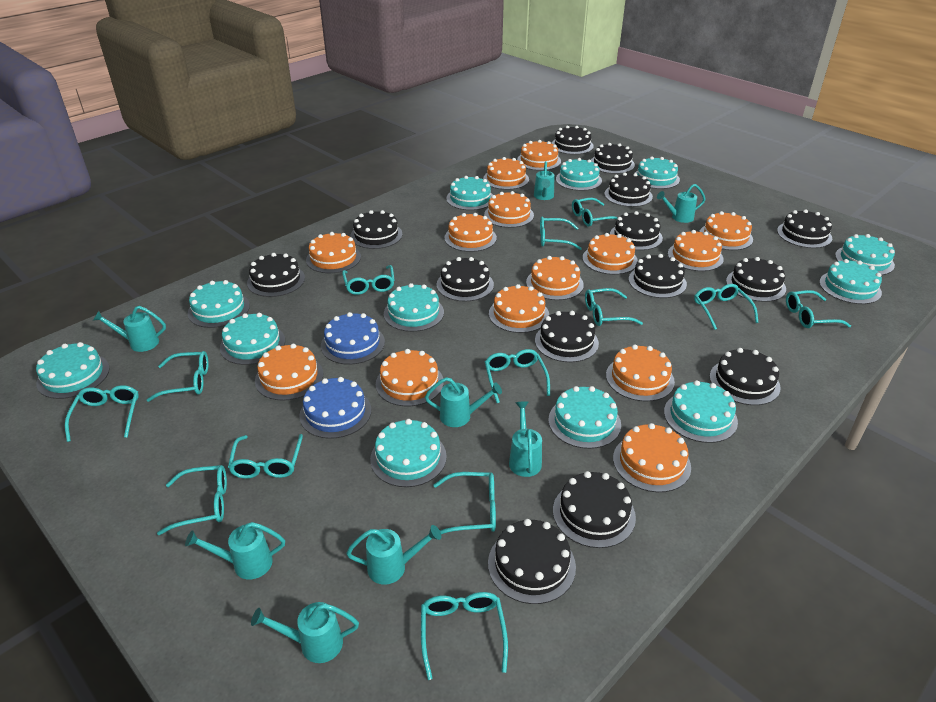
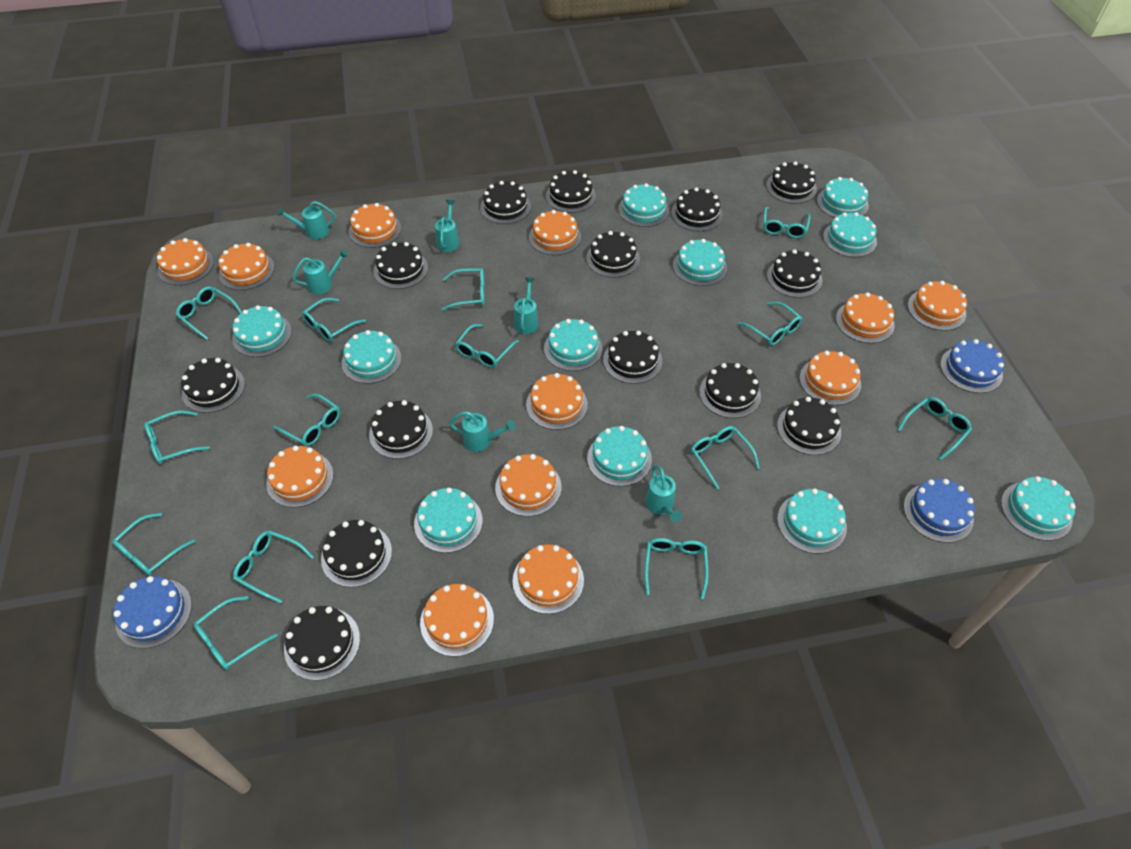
blue cake: [299,377,371,439] [321,312,385,365] = 2 -> [113,576,192,648] [904,479,975,543] [940,339,1004,393] = 3
orange cake: [255,344,323,401] [306,232,361,273] [376,349,444,406] [444,213,497,252] [483,157,529,190] [484,191,534,228] [489,284,549,333] [517,140,561,171] [526,256,584,300] [583,233,638,275] [606,345,675,402] [613,423,691,492] [668,230,724,271] [699,211,753,250] = 14 -> [157,238,214,285] [219,243,275,290] [266,446,334,507] [349,203,401,248] [420,584,494,657] [495,454,561,516] [513,545,584,614] [526,373,588,430] [529,210,581,255] [800,351,861,405] [836,292,895,343] [908,281,967,331] = 12
turquoise cake: [36,342,110,399] [188,280,250,328] [220,313,285,365] [370,419,447,487] [384,283,444,332] [446,176,493,210] [548,386,621,449] [556,158,602,191] [635,156,680,189] [664,380,738,443] [819,259,882,304] [835,234,895,275] = 12 -> [232,305,292,357] [342,330,401,384] [414,488,483,553] [544,319,603,371] [587,426,652,486] [618,183,669,227] [673,239,727,286] [777,488,847,554] [817,177,869,218] [823,212,877,257] [1001,476,1076,541] = 11
turquoise glasses: [65,385,139,442] [147,351,209,402] [157,465,227,535] [228,434,303,479] [342,265,394,295] [421,592,508,680] [433,472,496,534] [485,349,550,403] [540,217,582,250] [572,198,618,227] [585,288,643,326] [694,284,759,330] [786,290,851,328] = 13 -> [112,513,195,576] [144,410,210,464] [176,286,242,340] [194,596,278,670] [233,530,314,604] [273,394,340,446] [302,298,366,342] [442,268,484,311] [455,324,519,368] [645,538,709,600] [691,426,760,490] [738,302,802,346] [763,207,810,238] [897,397,972,461] = 14
turquoise watering can: [93,306,166,352] [185,522,285,579] [251,602,359,663] [346,525,441,585] [425,377,502,427] [509,401,542,477] [534,161,554,200] [657,184,706,223] = 8 -> [277,201,336,239] [292,249,349,294] [435,200,459,252] [449,411,515,452] [514,277,538,334] [645,465,682,522] = 6

